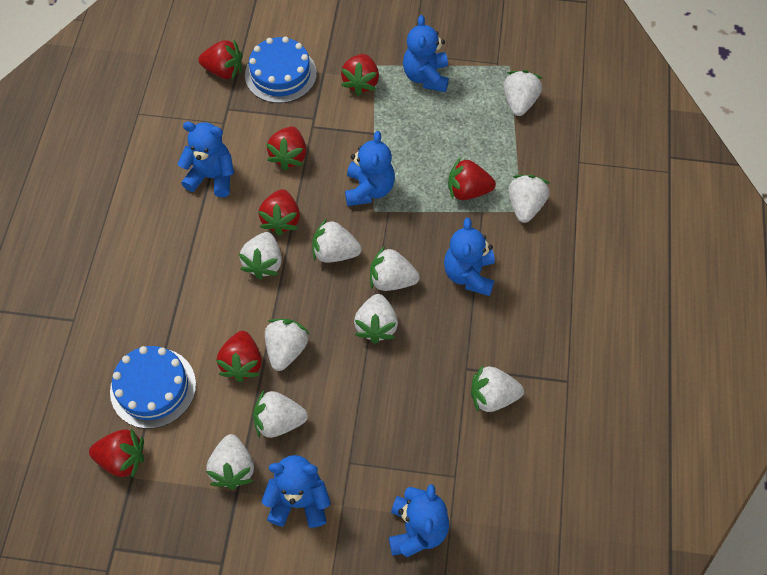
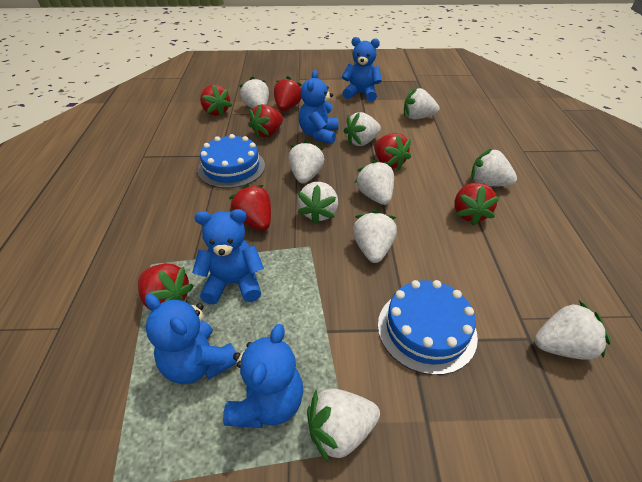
blue teddy bear: [178,122,234,197] [261,455,331,528] [345,131,395,206] [389,484,449,557] [403,15,449,92] [444,218,495,296] = 6 -> [145,294,237,384] [192,209,264,305] [223,324,303,428] [299,70,339,144] [342,37,382,102] = 5

